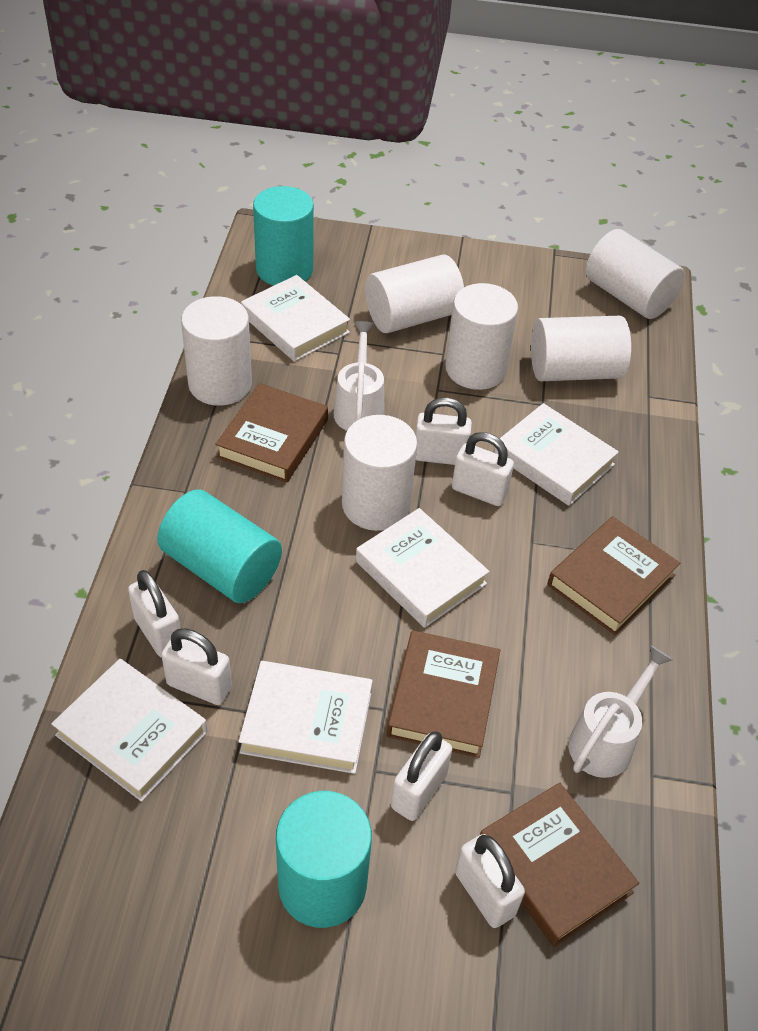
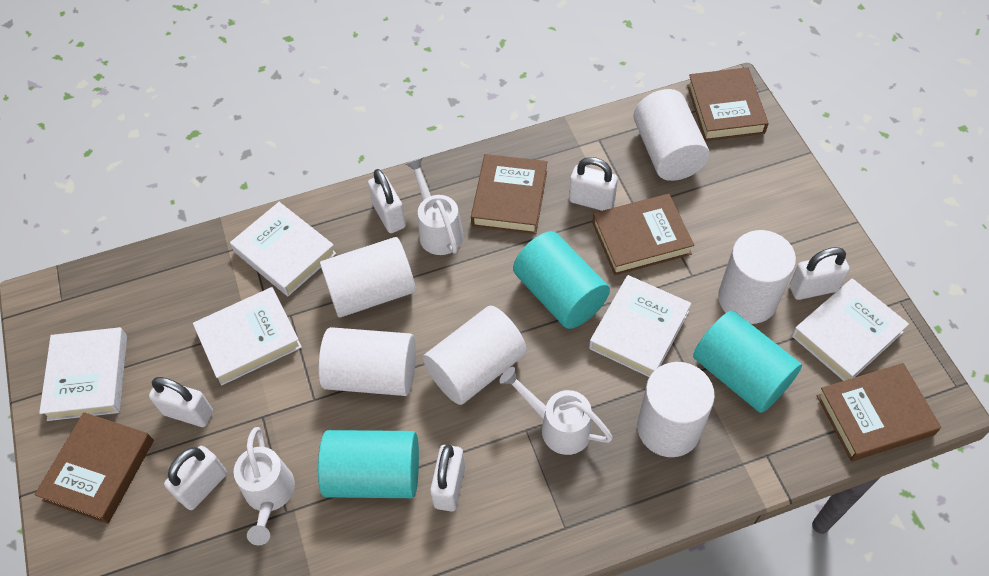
brown book: [215,383,328,483] [387,630,500,758] [480,783,639,947] [547,516,680,635] = 4 -> [34,412,154,524] [471,154,547,234] [592,194,694,275] [687,67,769,141] [817,363,941,461] = 5
white watering can: [334,321,385,431] [568,645,673,778] = 2 -> [234,427,295,545] [406,158,464,255] [499,367,613,455] = 3

